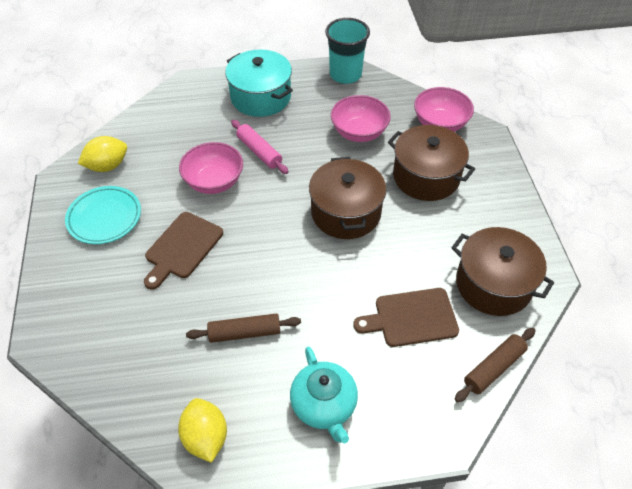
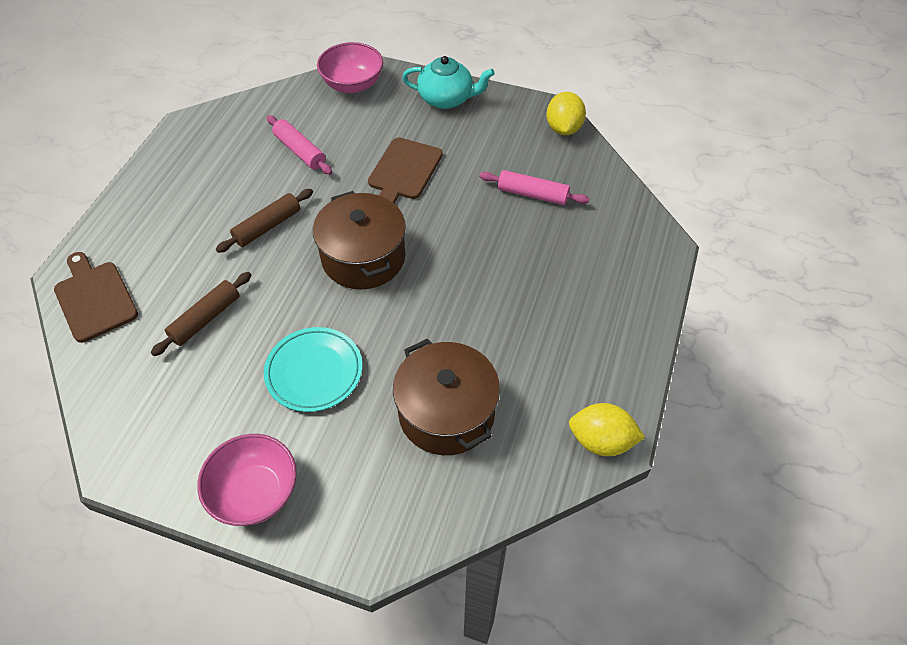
brown pot: [309,157,386,239] [388,125,475,201] [451,227,554,316] = 3 -> [313,191,406,289] [393,339,500,455] = 2
pink bowl: [179,142,243,194] [331,95,391,142] [414,87,474,132] = 3 -> [197,434,297,526] [317,42,383,93] = 2
pink rolling pin: [231,120,288,174] = 1 -> [267,115,332,175] [479,170,589,205] = 2
turquoise cup: [325,18,370,84] = 1 -> none = 0
turquoise pot: [226,50,293,117] = 1 -> none = 0

